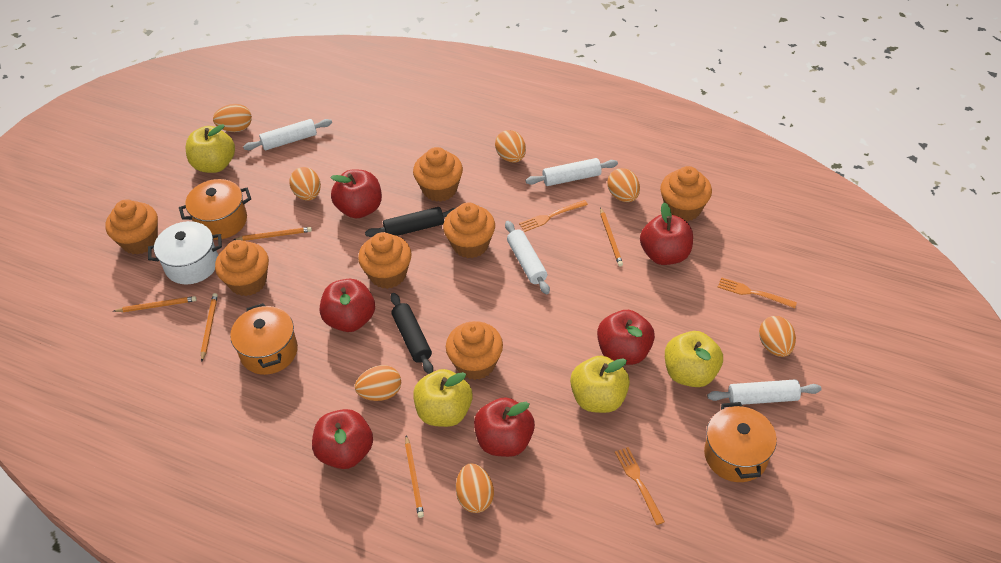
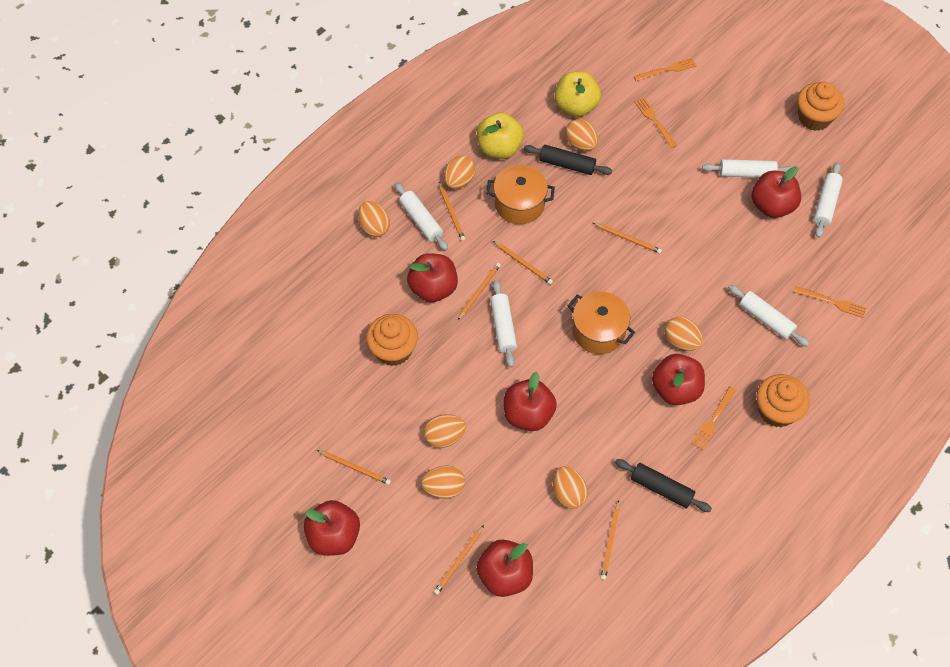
orange cupcake: [105,199,158,255] [215,240,269,296] [358,232,412,289] [413,147,463,202] [443,202,495,258] [446,321,503,380] [660,166,712,221] = 7 -> [366,314,418,366] [756,374,810,427] [797,82,844,131] = 3
orange fork: [519,200,588,232] [615,447,665,525] [718,277,797,308] = 3 -> [634,58,697,81] [634,97,677,148] [692,386,736,450] [794,286,866,318] = 4
orange pencil: [113,296,197,312] [201,293,218,362] [233,227,312,241] [405,436,424,518] [600,207,623,266] = 5 -> [317,450,391,485] [434,525,484,595] [439,182,465,241] [458,263,501,320] [493,241,553,284] [593,223,662,254] [601,500,620,580] = 7
orange pot: [179,179,251,240] [230,303,298,375] [704,402,777,482] = 3 -> [486,165,555,224] [568,292,635,354] = 2
white pot: [148,221,222,284] = 1 -> none = 0
white rolling pin: [243,119,332,150] [505,221,550,294] [526,158,618,186] [707,380,822,405] = 4 -> [395,182,448,251] [490,280,517,368] [702,159,792,178] [728,285,809,347] [814,162,843,238] = 5
yellow apple: [186,124,235,173] [413,369,473,427] [570,356,630,413] [665,331,723,387] = 4 -> [477,113,524,159] [555,71,601,117] = 2

